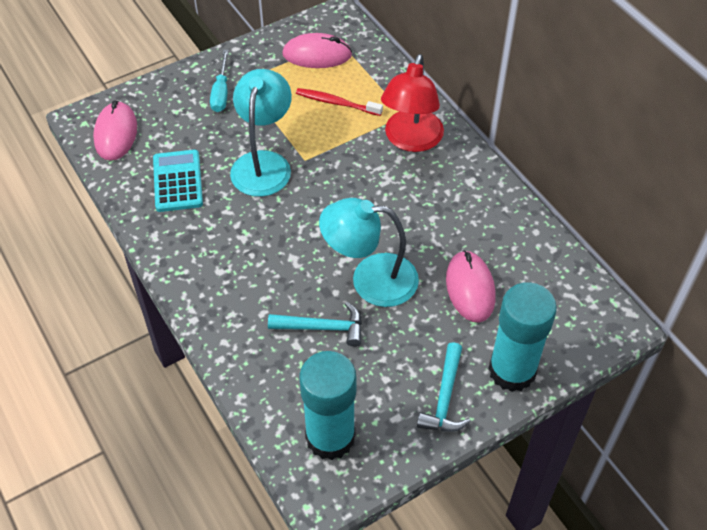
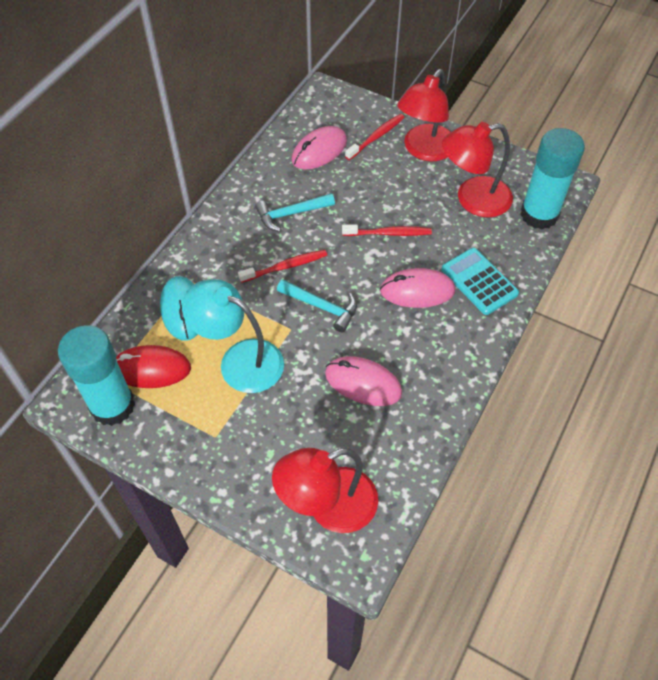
red lamp: [381,54,444,152] = 1 -> [272,448,378,533] [397,69,451,162] [442,122,513,217] = 3
red mouse: none = 0 -> [116,345,191,388] = 1
red toothbrush: [296,88,383,116] = 1 -> [238,250,327,283] [342,224,432,236] [345,114,405,160] = 3
turquoise lamp: [230,69,292,197] [319,198,419,307] = 2 -> [182,279,284,393] = 1
turquoise mouse: none = 0 -> [160,276,198,341] = 1
turquoise screwdriver: [210,50,228,112] = 1 -> none = 0

